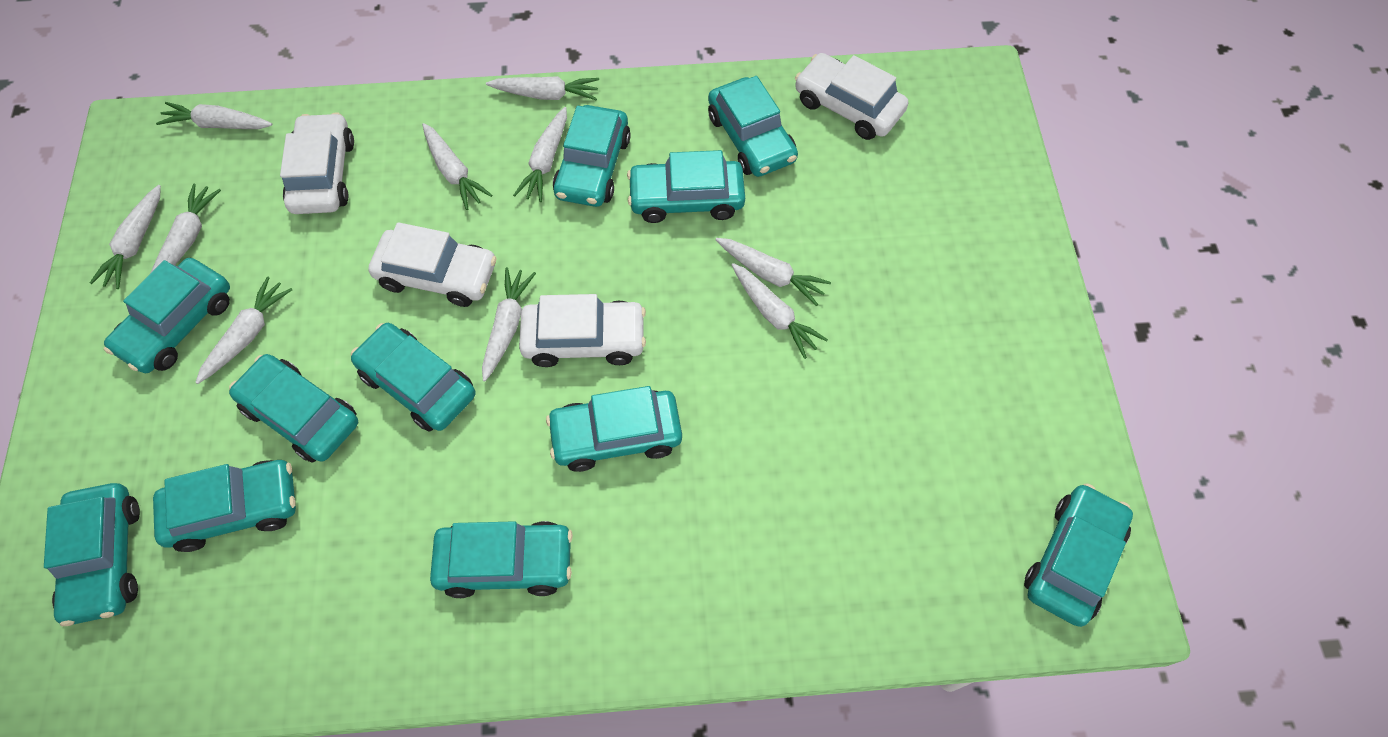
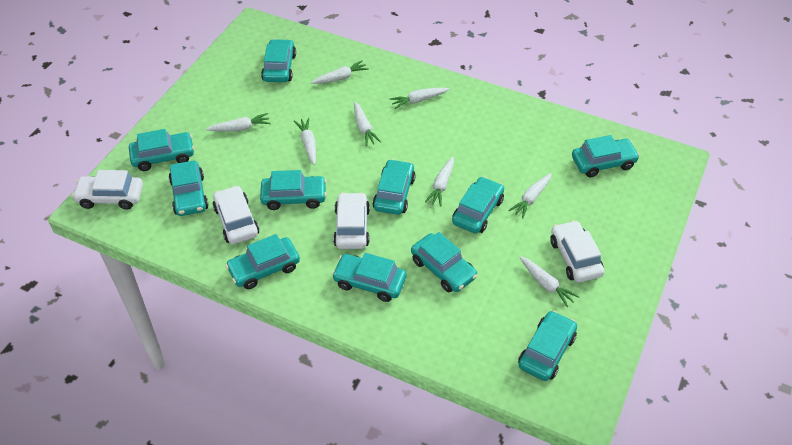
white carrot: [90,185,161,289] [151,184,221,272] [156,102,272,129] [195,277,292,384] [422,123,492,210] [482,267,536,382] [486,76,599,100] [513,107,567,202] [716,238,831,306] [732,263,828,359] = 10 -> [206,113,271,132] [294,118,316,165] [311,60,369,84] [354,101,381,146] [390,88,449,109] [425,157,454,206] [508,173,552,219] [519,256,579,307] = 8

